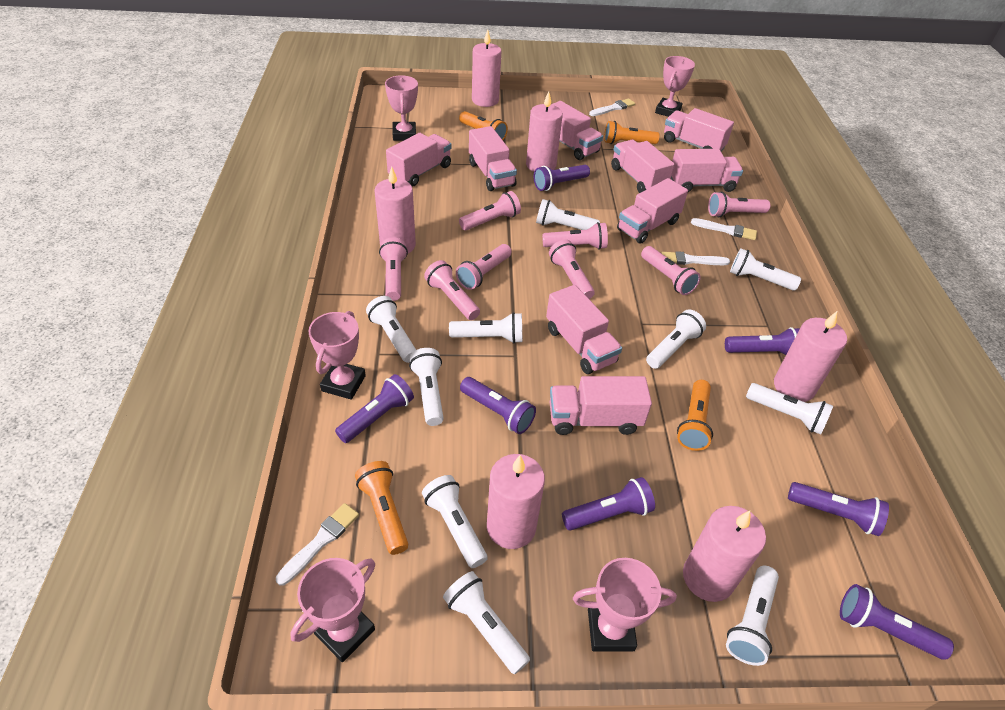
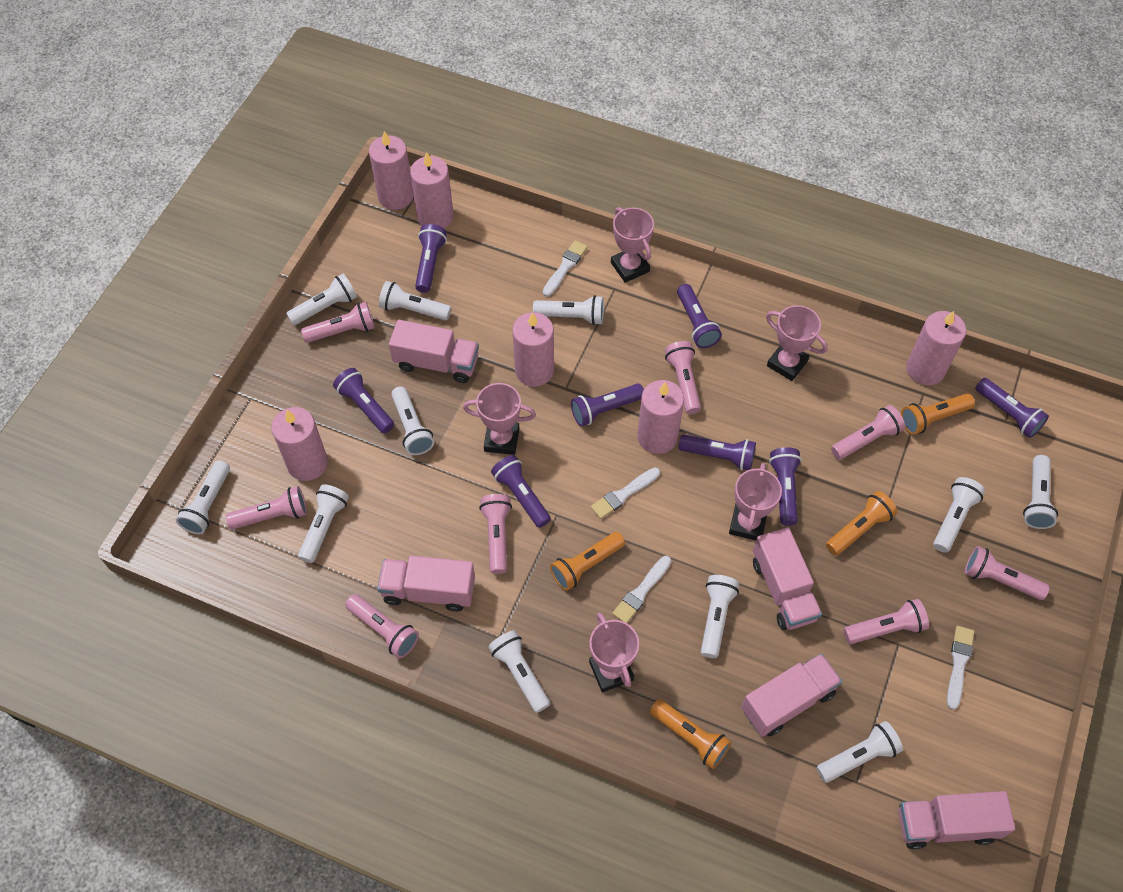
pink truck: [386,133,451,186] [469,126,517,191] [546,285,622,374] [550,376,652,435] [551,101,603,160] [611,140,674,193] [617,178,688,244] [664,108,734,151] [671,149,743,192] = 9 -> [377,555,475,612] [389,320,479,383] [741,653,842,737] [753,527,822,630] [898,791,1015,849] = 5
purple flashlight: [335,374,414,443] [460,377,536,434] [534,165,590,191] [562,477,655,531] [725,327,800,355] [788,482,889,536] [840,584,954,660] = 7 -> [333,368,394,433] [415,224,447,293] [491,455,551,528] [571,384,644,426] [677,284,722,348] [679,434,756,470] [769,447,802,526] [975,378,1049,438] = 8
white flashlight: [366,296,416,363] [409,348,444,426] [422,475,487,568] [443,571,530,674] [449,312,522,343] [536,199,600,230] [646,310,706,369] [726,566,779,666] [730,248,801,291] [746,383,833,435] = 10 -> [176,460,230,534] [286,274,357,325] [298,484,349,563] [379,281,451,320] [391,386,434,455] [488,630,550,713] [533,295,604,325] [701,575,739,658] [817,721,903,783] [933,477,985,553] [1023,455,1058,529] = 11

